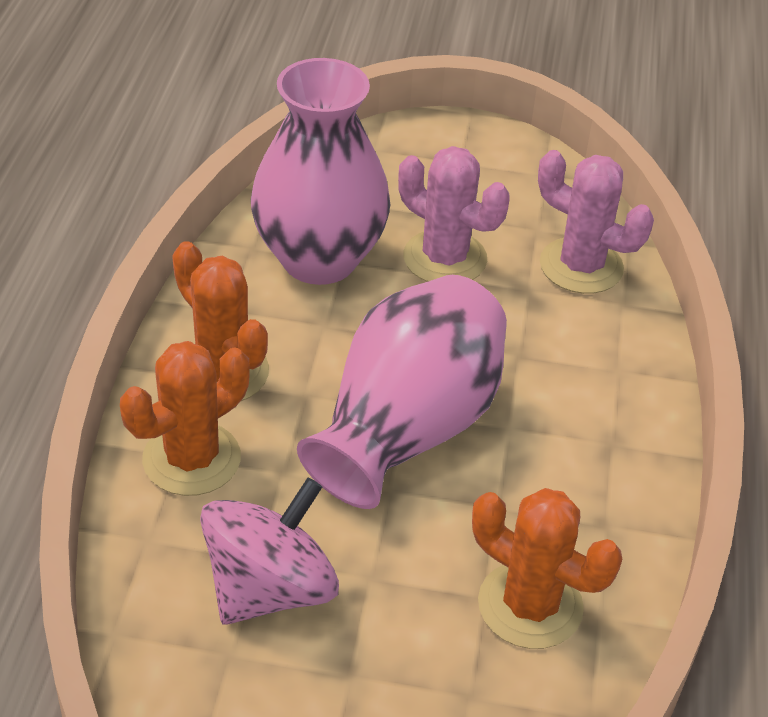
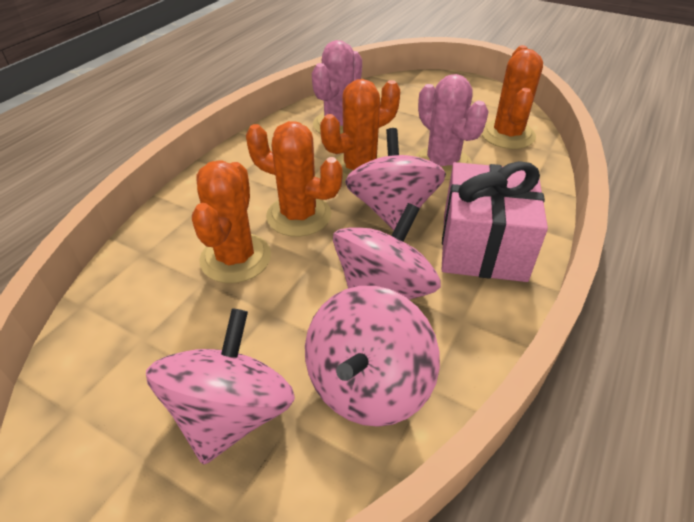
orange cactus: [120,341,250,496] [172,241,269,402] [472,488,622,649] = 3 -> [192,160,271,283] [246,121,342,237] [320,79,400,183] [482,45,543,149] = 4
pink gift: none = 0 -> [442,161,548,282] = 1
pink spinning top: [200,478,339,625] = 1 -> [146,308,295,465] [305,286,440,427] [333,203,441,300] [345,128,446,231] = 4
pink vase: [251,58,390,285] [297,275,507,509] = 2 -> none = 0

